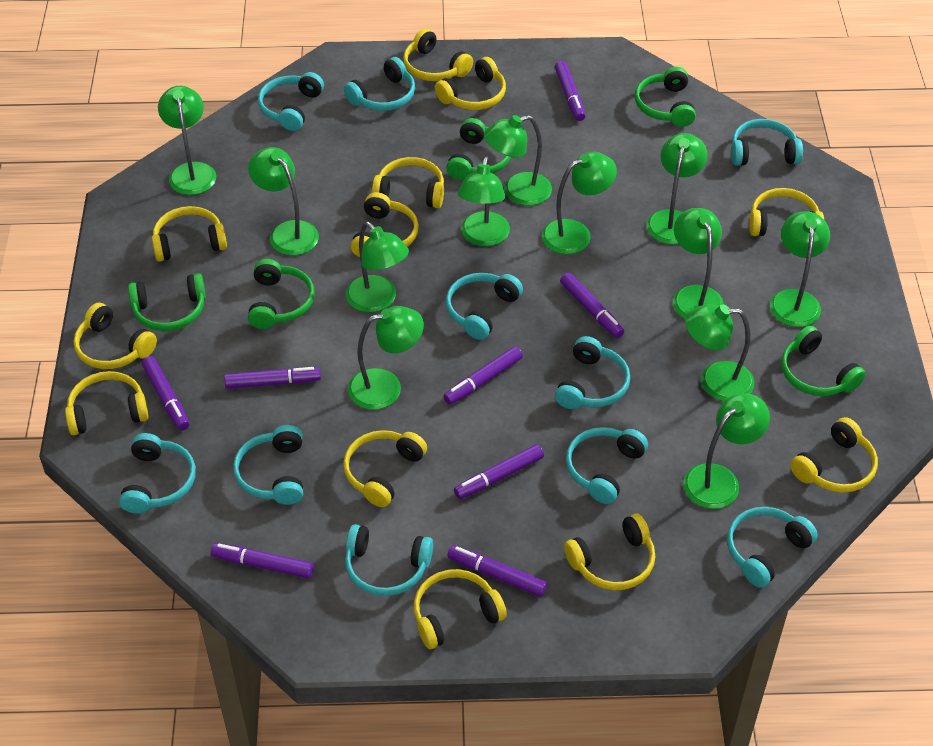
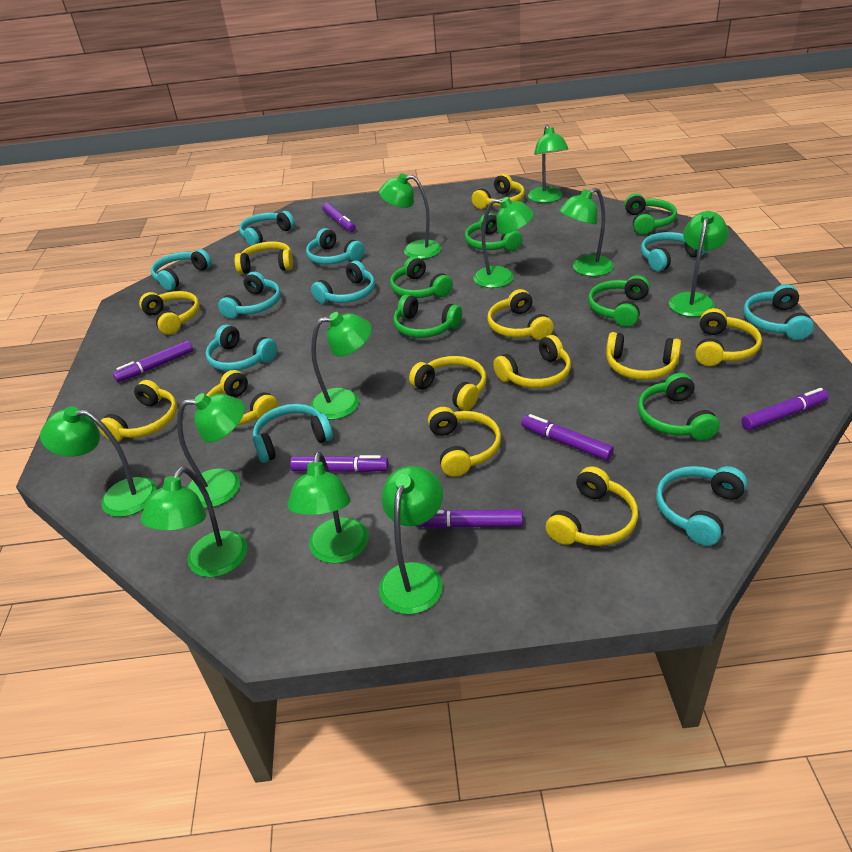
green headphones: [128,273,206,331] [248,259,315,329] [446,118,511,180] [635,67,696,127] [781,326,866,396] = 5 -> [390,256,453,298] [393,294,462,338] [465,213,522,251] [588,275,650,327] [624,194,677,234] [638,373,720,441] = 6
green lamp: [158,86,216,195] [248,147,319,256] [346,222,409,312] [348,306,424,410] [458,156,510,246] [484,115,552,206] [542,152,617,254] [647,133,708,244] [673,208,724,319] [683,393,770,509] [685,304,754,401] [770,211,830,327] = 12 -> [40,407,157,517] [141,467,248,577] [177,393,245,508] [287,452,369,564] [311,312,372,420] [379,173,441,259] [379,466,443,614] [474,197,534,288] [528,125,569,203] [559,188,614,276] [669,211,729,317] = 11
purple marker: [142,356,189,430] [211,543,314,578] [224,367,321,389] [443,346,523,405] [447,545,547,597] [454,444,544,499] [555,61,585,121] [560,273,625,338] = 8 -> [113,340,193,382] [290,455,389,473] [322,203,356,232] [416,509,523,528] [521,414,614,461] [741,388,829,430] = 6

